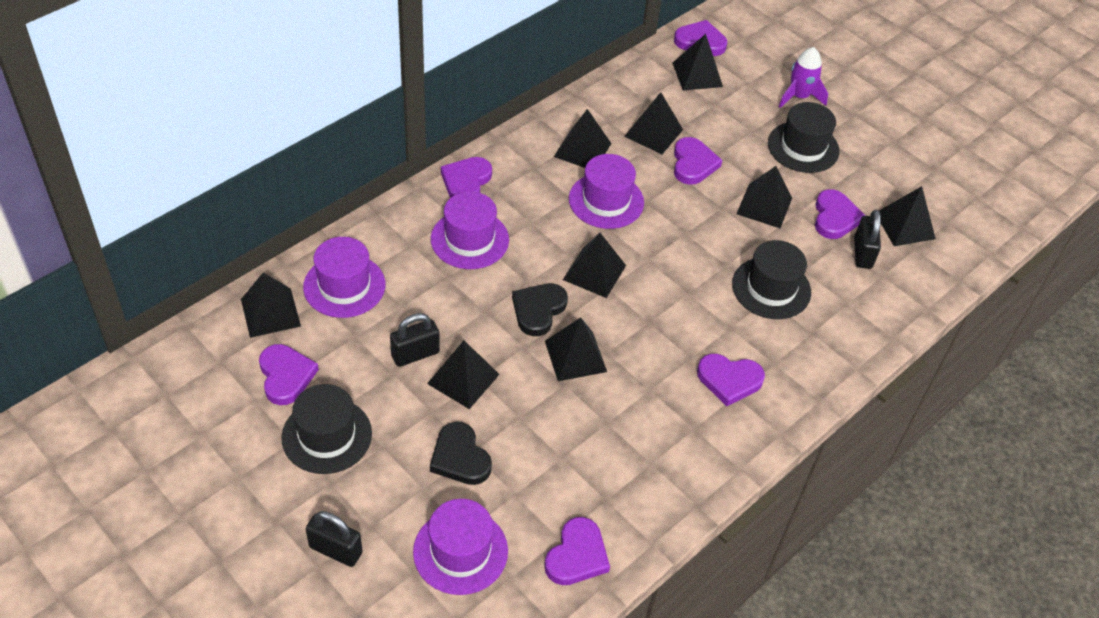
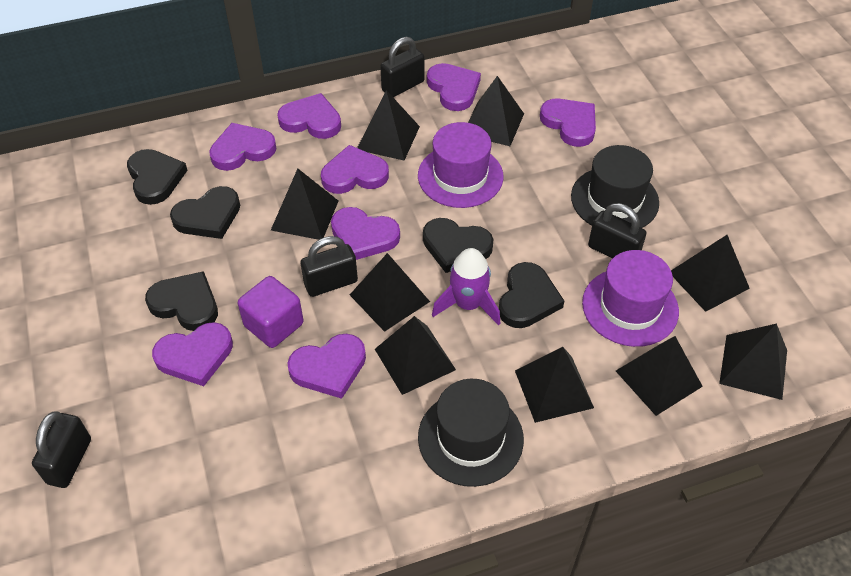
black hat: [281,384,372,474] [732,240,811,319] [768,102,840,173] = 3 -> [418,379,524,487] [571,145,659,228] = 2
black heart: [430,422,492,485] [512,283,568,336] = 2 -> [127,149,188,205] [145,271,218,331] [170,186,240,239] [423,218,494,273] [499,262,564,328] = 5
black padlock: [306,511,363,567] [390,313,440,367] [854,210,881,269] = 3 -> [32,411,91,488] [301,236,358,297] [380,37,424,97] [588,203,646,259] = 4
purple cube: none = 0 -> [238,276,304,348] = 1
purple hat: [303,237,385,318] [413,499,508,595] [431,191,509,269] [569,154,644,229] = 4 -> [418,122,503,208] [582,250,679,347] = 2
purple heart: [259,344,319,405] [441,157,492,198] [544,517,610,585] [674,20,727,56] [674,137,722,185] [697,354,765,406] [815,189,865,239] = 7 -> [152,322,233,386] [209,123,277,171] [277,93,341,139] [287,334,366,399] [321,145,389,194] [331,207,400,260] [427,63,481,111] [540,99,596,147] = 8

